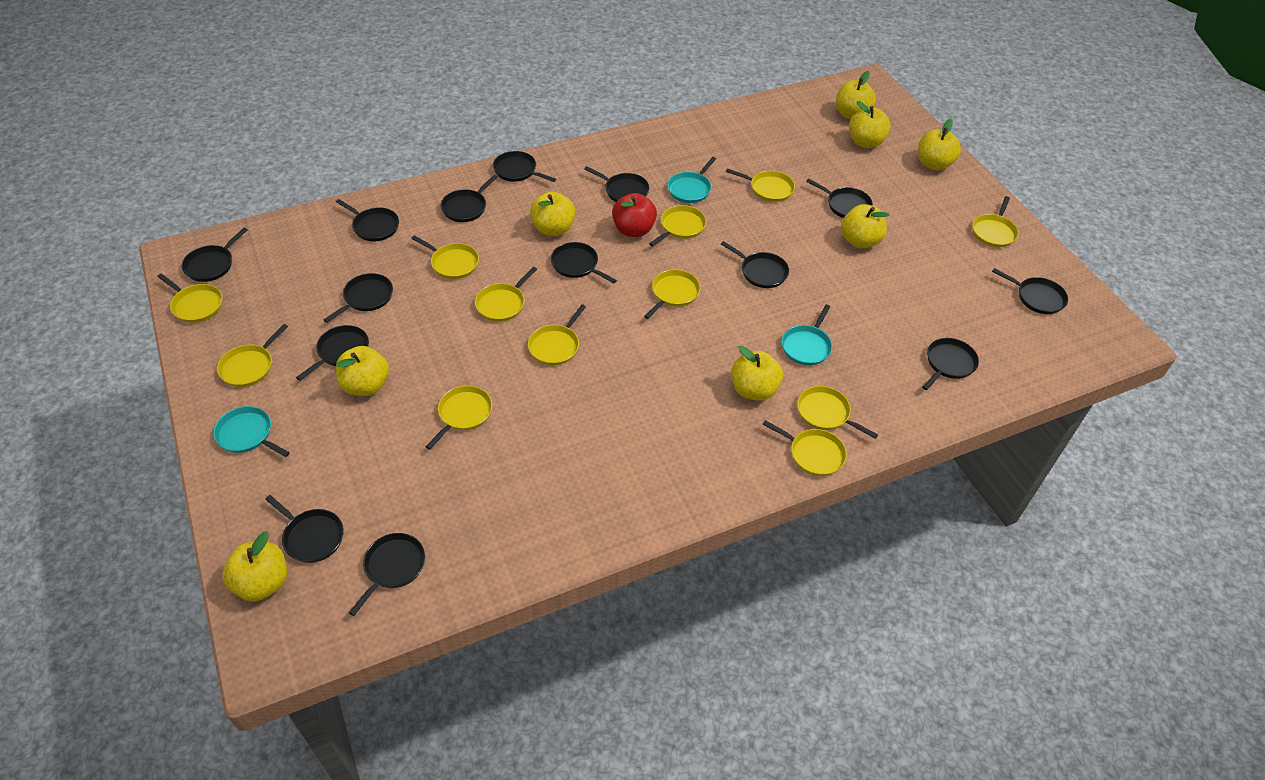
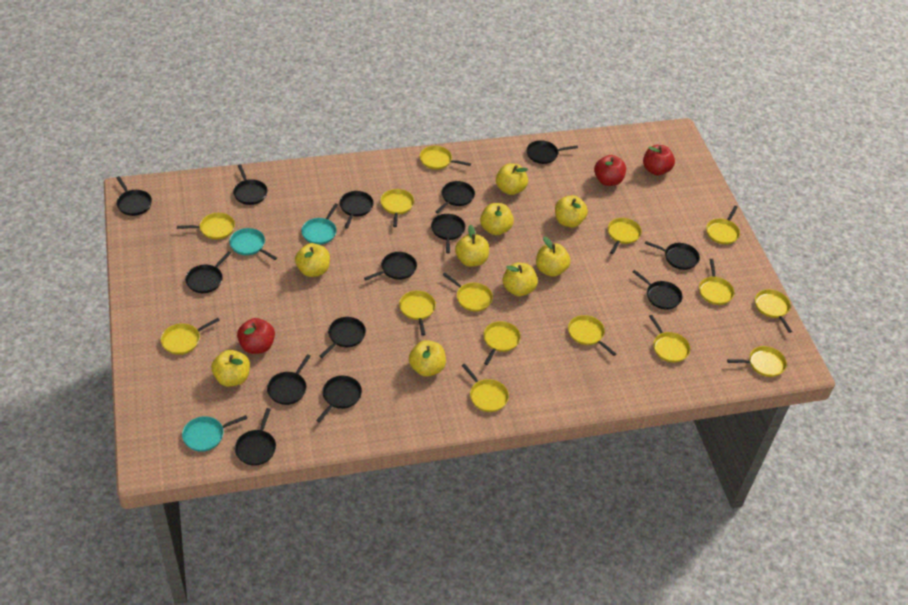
red apple: [612,193,657,237] = 1 -> [237,318,275,354] [594,155,626,186] [643,145,675,176] = 3
yellow apple: [222,531,287,602] [336,346,389,396] [530,192,575,236] [732,346,783,401] [836,71,876,119] [841,204,889,248] [849,101,891,148] [918,119,961,170] = 8 -> [211,350,250,387] [295,243,330,277] [409,340,446,377] [455,225,489,267] [480,203,514,235] [496,164,528,195] [503,263,538,296] [536,237,570,277] [555,195,588,228] = 9
yellow pan: [157,274,223,323] [217,324,288,387] [411,235,479,279] [426,385,492,450] [475,267,537,322] [528,304,586,365] [644,269,700,319] [649,205,706,246] [726,168,795,202] [762,420,847,476] [797,386,878,439] [972,196,1019,247] = 12 -> [161,318,220,355] [177,213,235,239] [380,189,414,227] [399,291,436,336] [420,146,471,170] [443,273,493,312] [462,364,509,412] [483,321,521,365] [568,315,616,356] [608,218,642,254] [649,315,690,363] [699,259,734,305] [706,206,740,245] [727,346,787,377] [755,289,792,333] = 15

